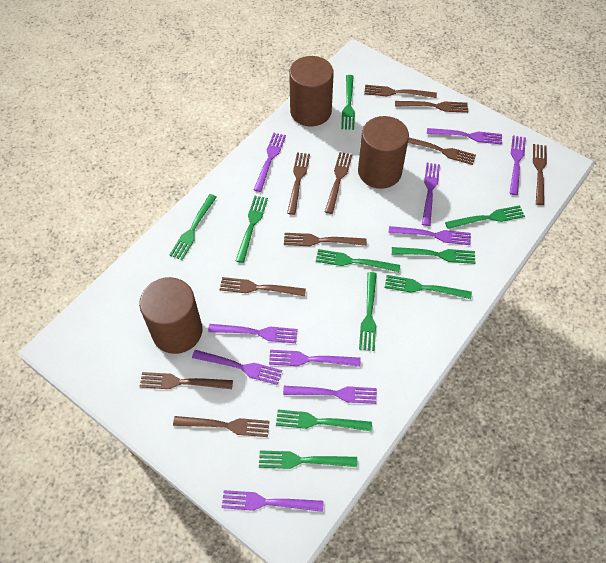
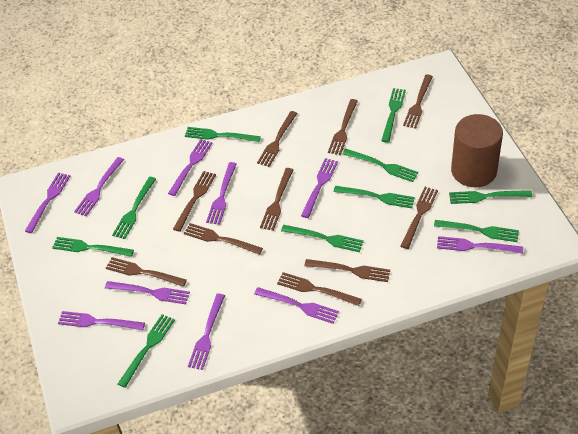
brown cylinder: [139,277,202,354] [289,56,334,126] [358,116,409,189] = 3 -> [451,114,503,187] = 1

